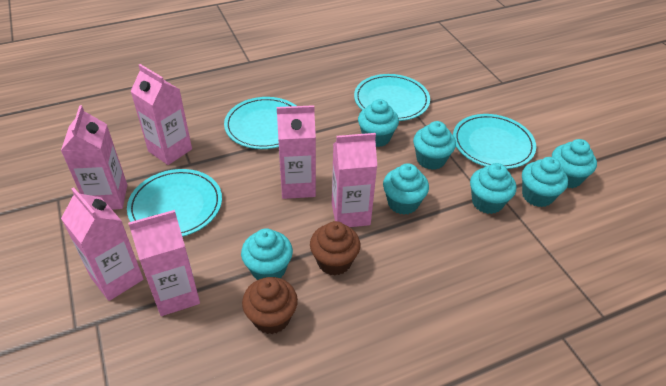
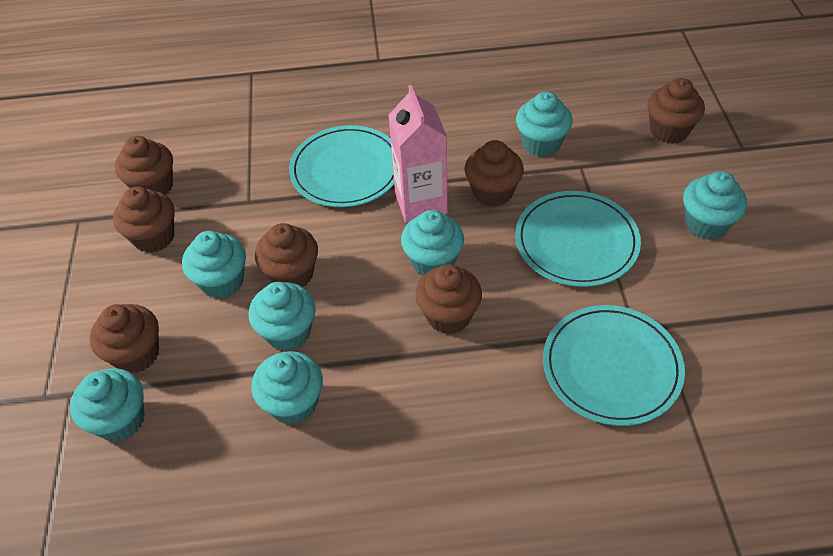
brown cupcake: [242,277,298,334] [310,221,360,276] = 2 -> [90,304,159,373] [113,186,175,253] [115,136,173,195] [255,223,318,287] [415,264,482,334] [464,140,524,207] [647,78,705,144] = 7
pink carton: [61,105,127,210] [61,187,143,301] [128,210,200,316] [130,64,192,165] [277,105,316,199] [332,133,377,227] = 6 -> [388,85,448,223] = 1
turquoise plate: [127,169,222,237] [224,97,296,149] [354,74,430,121] [453,114,536,169] = 4 -> [289,125,394,207] [515,191,641,287] [543,305,685,426] = 3

